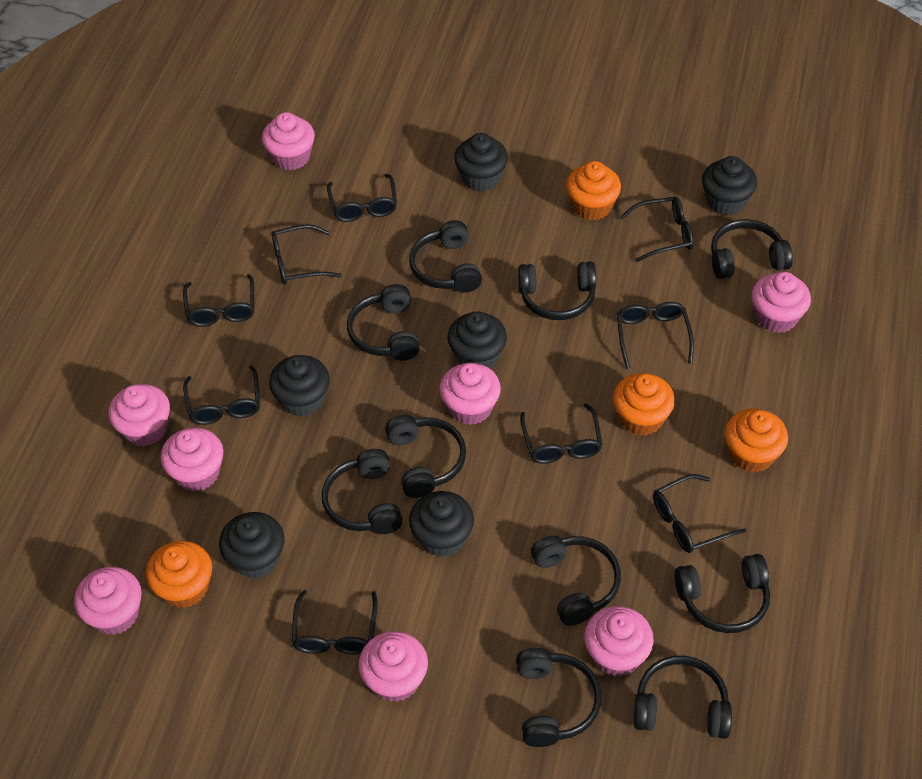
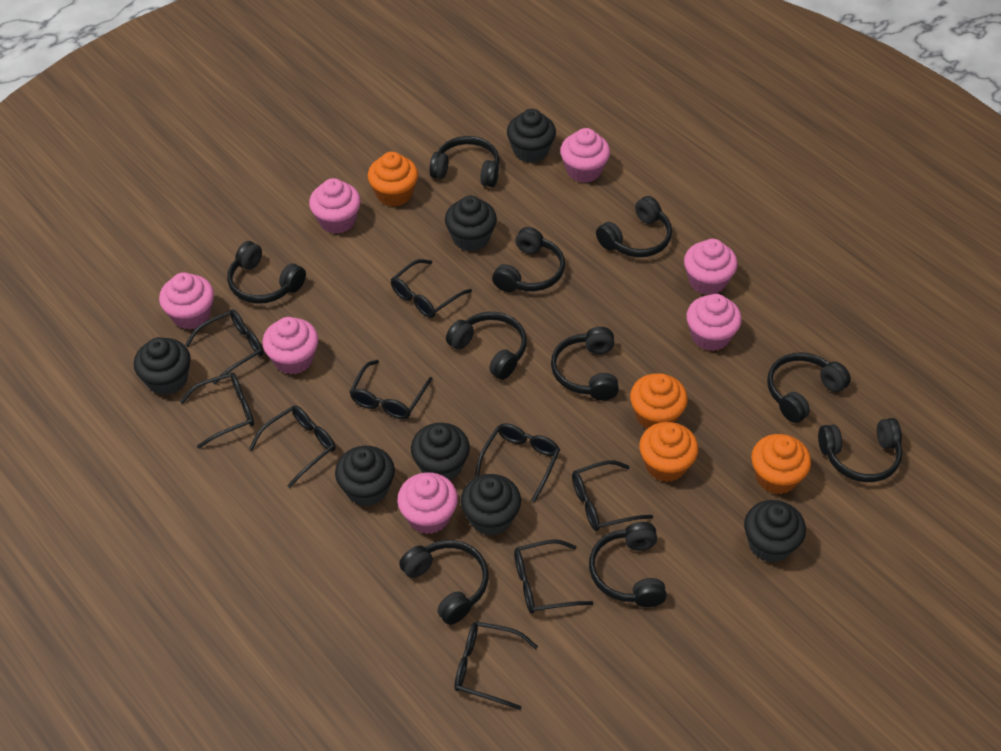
black cupcake: [219,512,285,579] [269,355,330,417] [409,491,474,557] [447,311,507,368] [454,133,508,192] [702,156,757,215] = 6 -> [134,337,191,395] [335,446,395,507] [411,423,470,480] [445,196,497,251] [460,474,521,536] [507,109,556,163] [744,500,806,563] = 7
pink cupcake: [74,567,142,635] [108,384,170,446] [161,428,223,491] [262,112,315,170] [359,631,428,702] [440,363,501,425] [584,606,654,676] [752,272,811,333] = 8 -> [159,272,214,330] [262,317,318,374] [309,178,361,234] [397,472,458,534] [560,128,610,183] [684,239,737,295] [686,294,742,351] = 7

